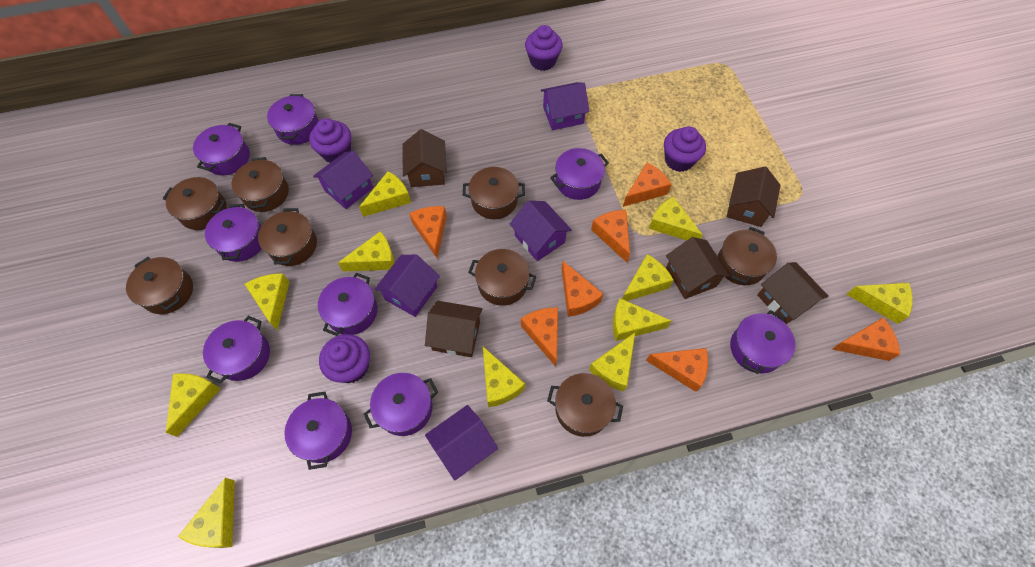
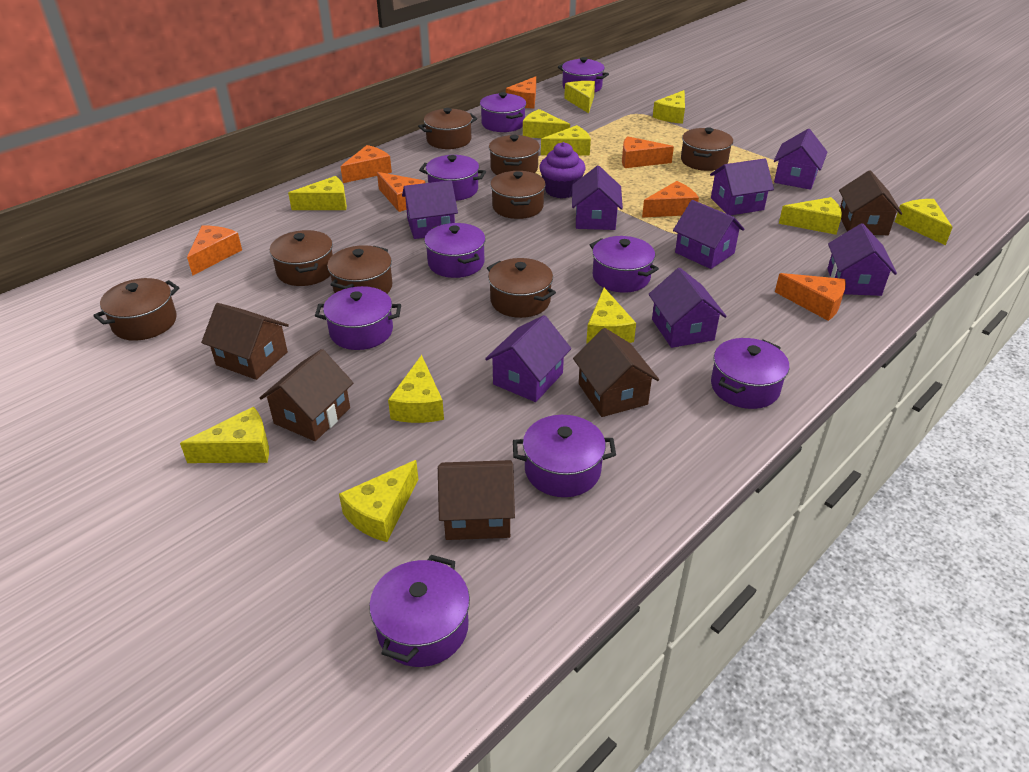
purple cupcake: [309,118,351,163] [319,334,370,383] [525,25,563,71] [664,126,706,172] = 4 -> [539,142,586,198] = 1
purple house: [313,151,373,209] [375,255,440,317] [425,405,498,481] [510,201,572,261] [541,82,589,130] = 5 -> [402,180,458,239] [485,315,571,402] [572,165,623,230] [648,268,727,348] [673,200,745,269] [710,159,774,215] [774,129,827,190] [827,223,897,296] = 8

